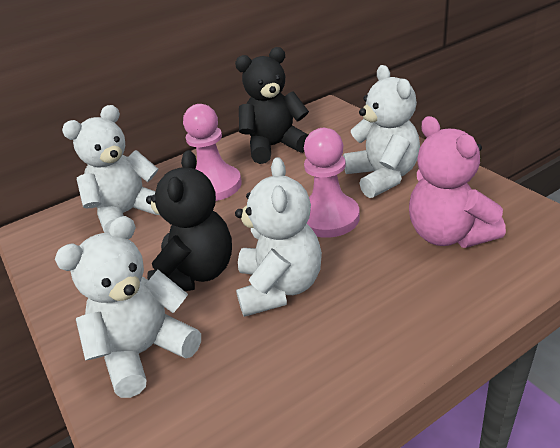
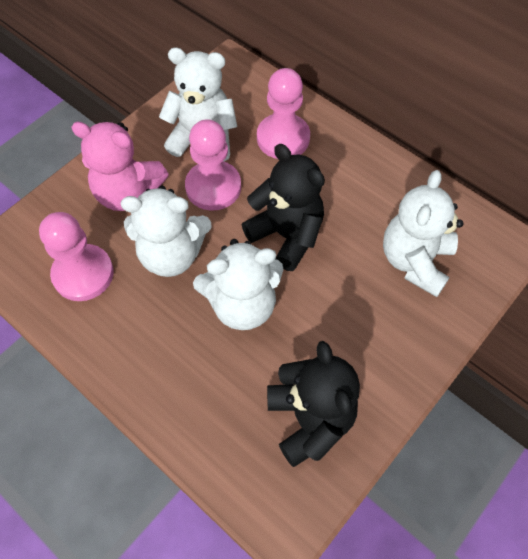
pink pawn: [183,104,242,201] [304,128,360,238] = 2 -> [39,212,114,301] [185,119,241,211] [257,68,310,159] = 3

